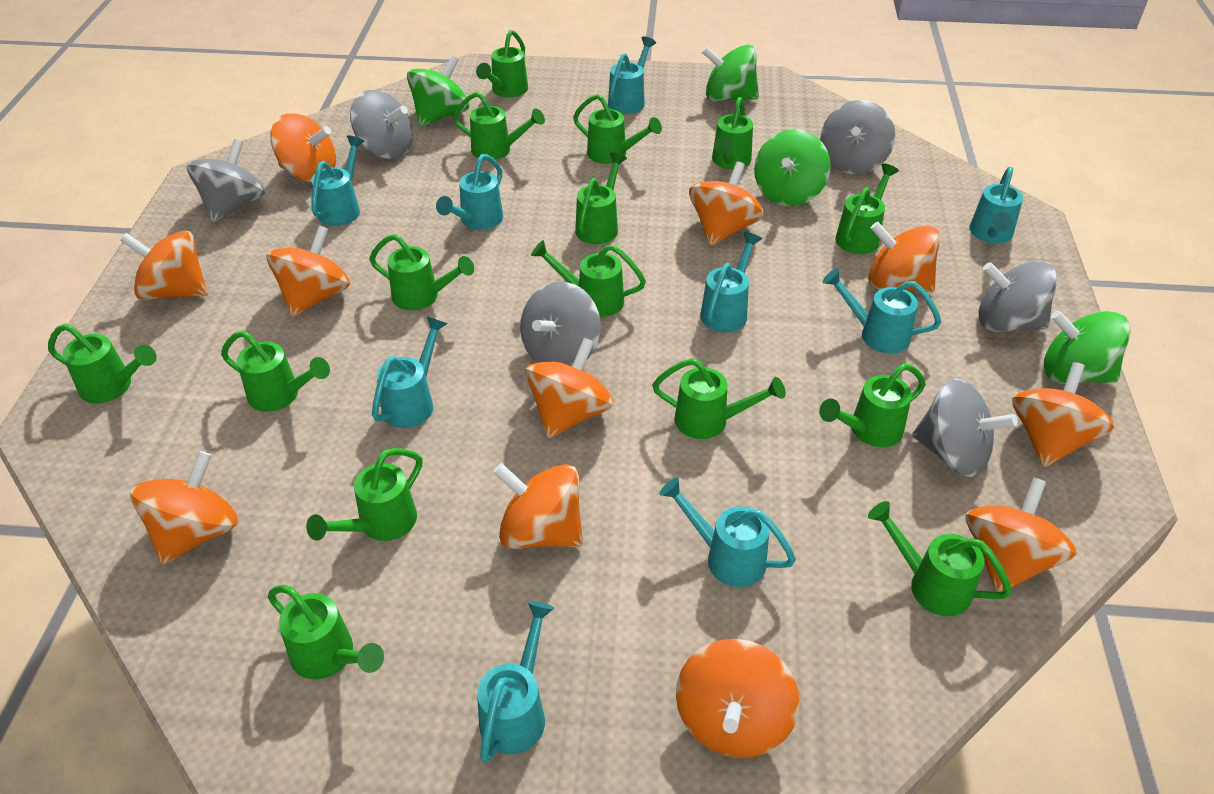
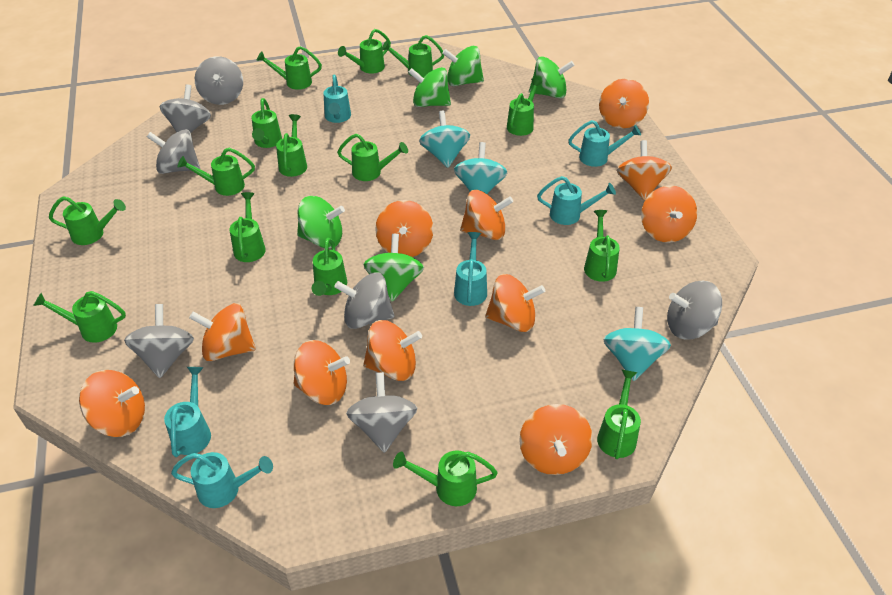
green spinning top: [407,55,469,127] [702,45,759,102] [754,129,830,206] [1044,310,1131,384] = 4 -> [297,196,345,248] [363,234,424,302] [408,67,451,107] [442,46,484,86] [529,56,574,99] = 5
grey spinning top: [187,139,265,222] [350,90,413,159] [520,282,601,366] [820,100,895,175] [912,379,1018,477] [979,261,1057,332] = 6 -> [124,304,194,378] [147,129,200,174] [159,84,211,133] [195,56,243,105] [334,272,394,329] [346,372,417,453] [667,281,722,340] = 7
turquoise spinning top: none = 0 -> [419,111,470,168] [454,142,508,194] [603,307,671,381] = 3
turquoise watering can: [311,136,364,226] [372,317,447,428] [436,154,503,230] [477,601,554,763] [608,36,656,114] [659,477,796,587] [700,232,762,332] [823,268,941,354] [969,167,1023,244] = 9 -> [164,367,211,457] [171,452,273,508] [323,74,351,123] [454,232,487,306] [537,176,616,225] [568,120,641,167] = 6

